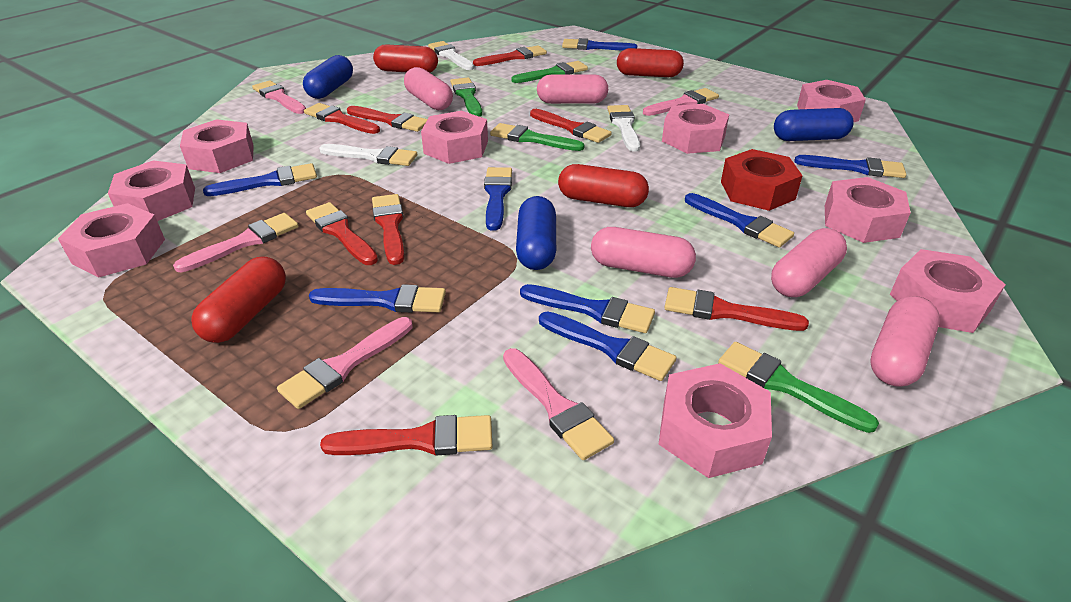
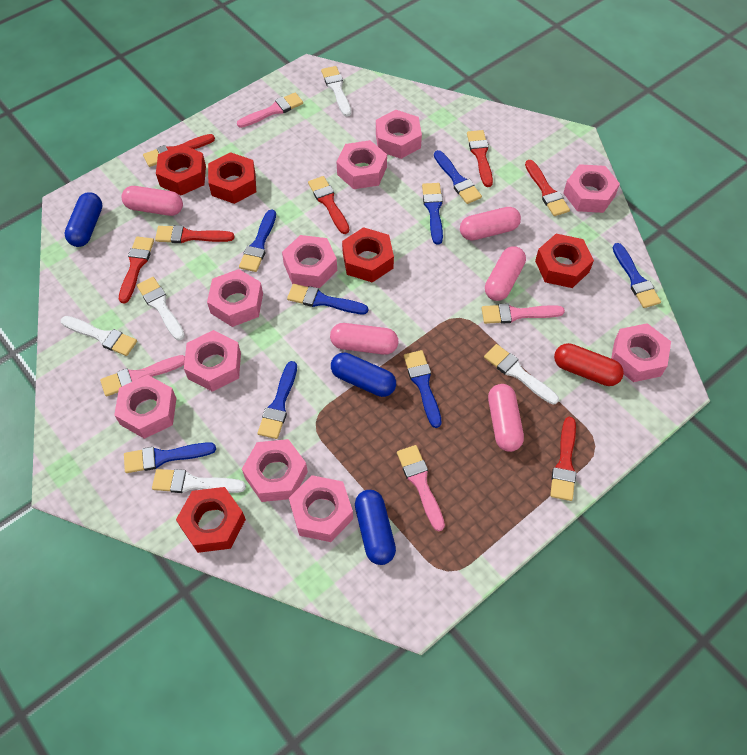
green brush: [450,77,482,117] [490,123,584,151] [511,61,588,83] [718,342,879,433] = 4 -> none = 0
pink brush: [173,213,298,272] [252,80,306,114] [277,317,413,409] [503,348,614,460] [643,88,719,116] = 5 -> [100,355,185,397] [237,93,303,128] [397,445,445,531] [482,303,565,324] = 4
pink nut: [58,203,165,278] [108,160,195,221] [180,119,254,173] [421,111,488,164] [659,363,772,478] [662,104,729,154] [797,80,866,122] [825,177,911,243] [890,249,1006,333] = 9 -> [114,375,177,439] [184,330,241,392] [207,269,263,327] [242,439,308,502] [282,235,337,288] [289,475,353,542] [337,140,387,189] [376,110,422,159] [563,164,620,213] [611,323,671,382] = 10
red brush: [304,103,380,134] [306,202,378,265] [320,415,493,455] [347,106,428,132] [372,194,404,265] [473,46,547,66] [530,109,612,143] [664,287,809,331] = 8 -> [119,237,154,303] [143,134,215,167] [155,225,235,243] [308,176,350,234] [467,130,493,187] [525,160,570,216] [550,417,576,501] = 7
red capsule: [191,256,286,343] [373,44,438,73] [558,164,649,207] [617,48,684,77] = 4 -> [554,343,624,386] = 1
red nut: [721,149,803,211] = 1 -> [156,144,206,195] [176,487,246,553] [208,152,256,204] [342,227,394,283] [535,234,594,288] = 5
white brush: [319,144,417,166] [428,41,474,70] [607,105,640,152] = 3 -> [61,316,137,356] [137,277,185,341] [152,469,246,493] [321,66,351,117] [484,344,559,405] = 5

